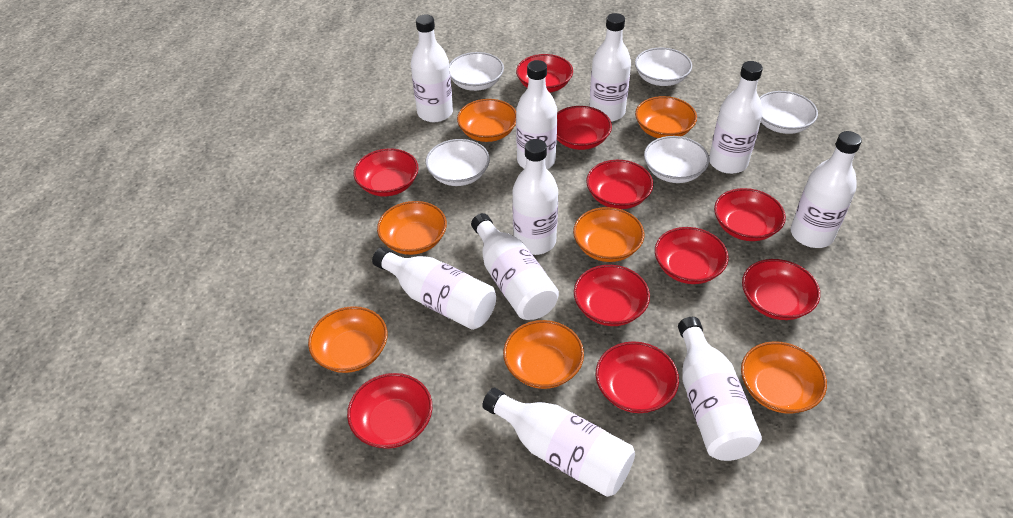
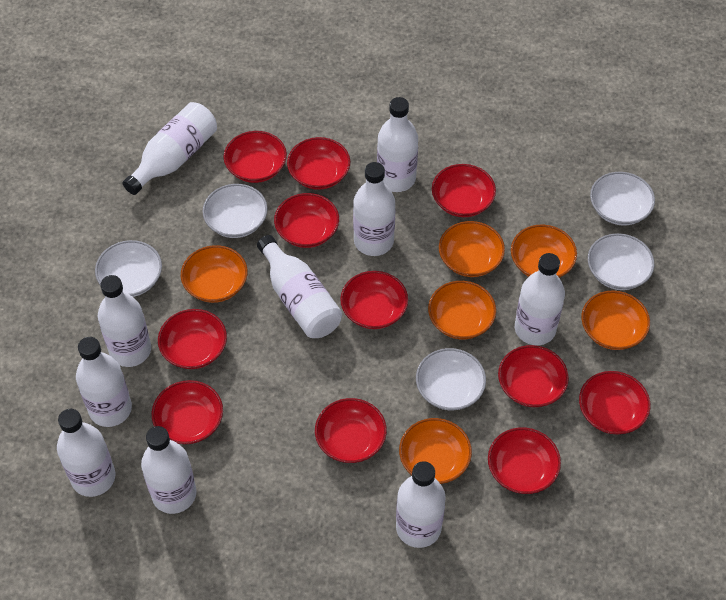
orange bowl: [308,306,388,373] [377,201,447,255] [457,99,516,142] [503,320,584,389] [573,207,644,262] [635,96,697,138] [741,341,827,414] = 7 -> [181,245,248,303] [399,418,472,484] [428,281,496,340] [439,221,505,277] [511,224,577,278] [581,291,650,350] = 6
red bowl: [347,373,432,449] [353,148,419,196] [516,54,573,92] [557,106,612,150] [574,265,650,326] [586,160,653,209] [596,341,679,413] [655,227,729,284] [714,188,786,241] [742,259,820,320] = 10 -> [152,380,223,444] [158,309,227,369] [224,131,287,183] [274,193,339,248] [287,137,350,190] [315,398,387,463] [340,271,408,329] [432,164,496,217] [488,427,561,494] [498,345,569,407] [579,371,651,434] = 11

